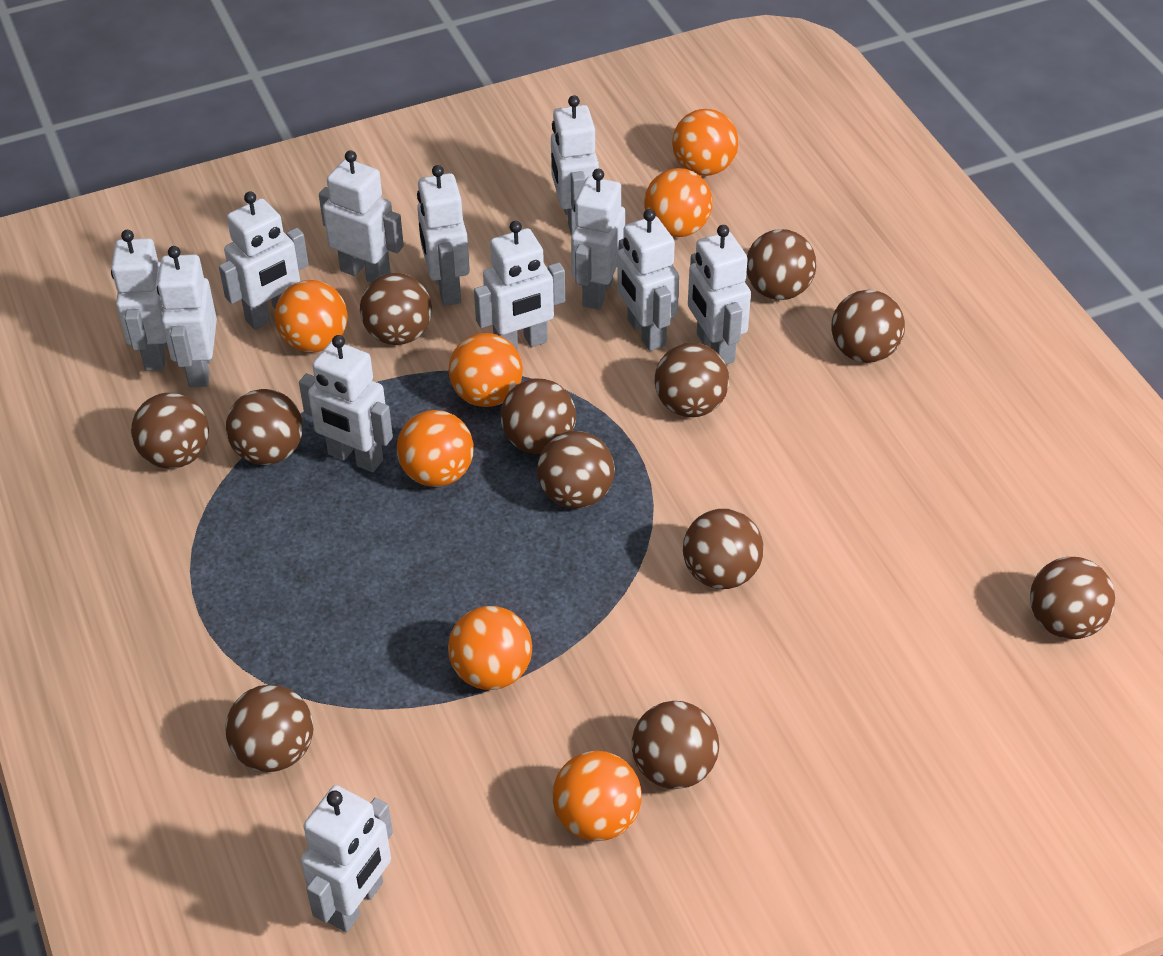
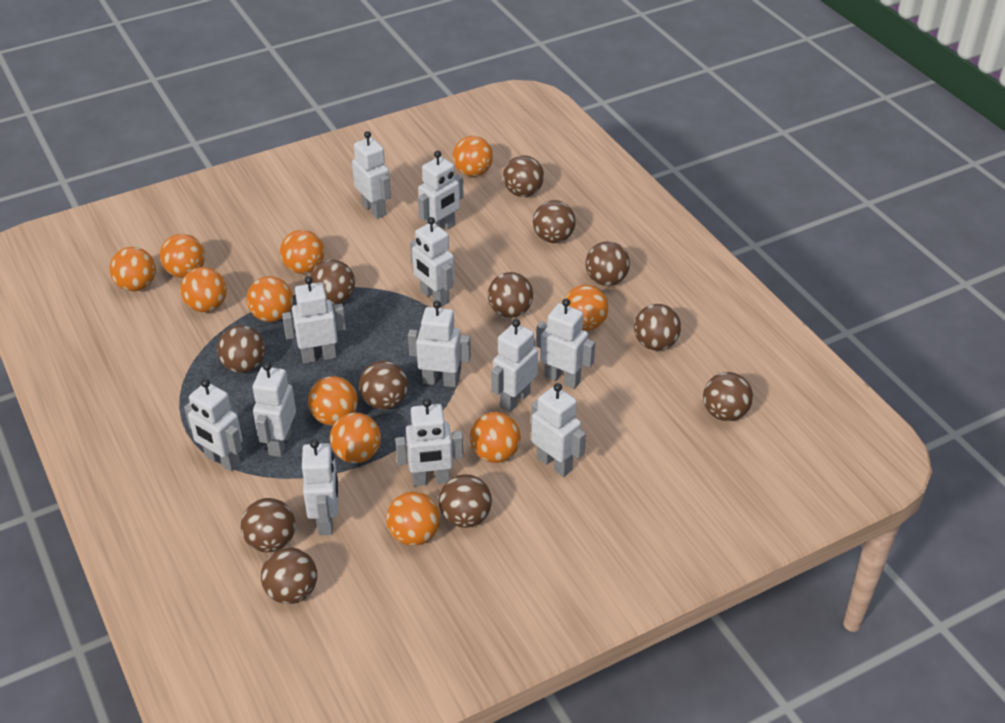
orange ball: [275,280,347,352] [397,410,474,487] [448,606,532,690] [449,333,523,407] [552,751,642,841] [644,168,713,237] [672,109,739,176] = 7 -> [110,247,156,291] [160,234,205,278] [180,267,227,312] [247,276,293,322] [280,230,324,274] [308,376,358,426] [330,413,381,463] [386,492,440,546] [453,136,493,177] [470,412,521,463] [564,285,609,331] = 11

